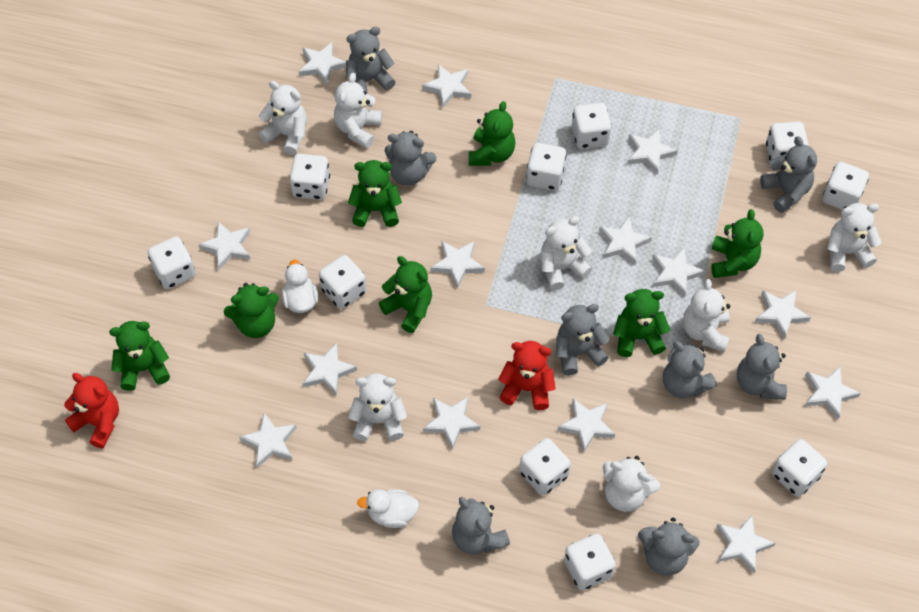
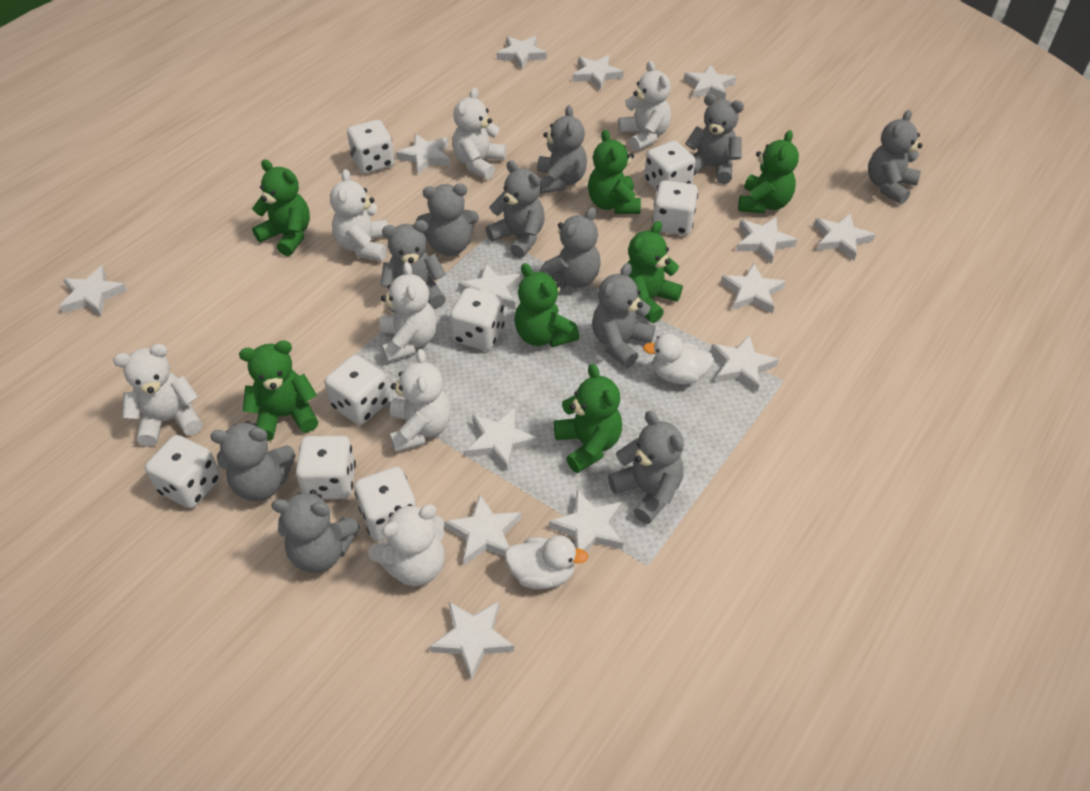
grey teddy bear: [346,27,395,93] [385,131,437,186] [452,497,510,555] [556,304,610,376] [638,518,700,576] [663,341,717,398] [737,334,787,400] [760,136,817,213] = 8 -> [210,421,296,501] [271,490,360,573] [381,220,446,313] [416,184,479,256] [485,160,545,258] [537,105,587,194] [539,207,601,288] [592,263,655,368] [608,411,684,524] [685,94,744,184] [868,110,922,205] = 11
red teddy bear: [64,373,119,448] [498,341,556,410] = 2 -> none = 0
white dice: [148,236,196,289] [289,154,330,200] [319,255,367,309] [520,438,571,496] [526,143,567,191] [564,533,616,590] [572,103,612,149] [766,122,809,160] [772,439,827,497] [822,162,869,210] = 10 -> [145,435,221,508] [296,436,356,499] [324,355,390,425] [347,120,395,174] [354,467,417,541] [450,288,505,351] [644,141,696,191] [652,180,698,235] = 8

